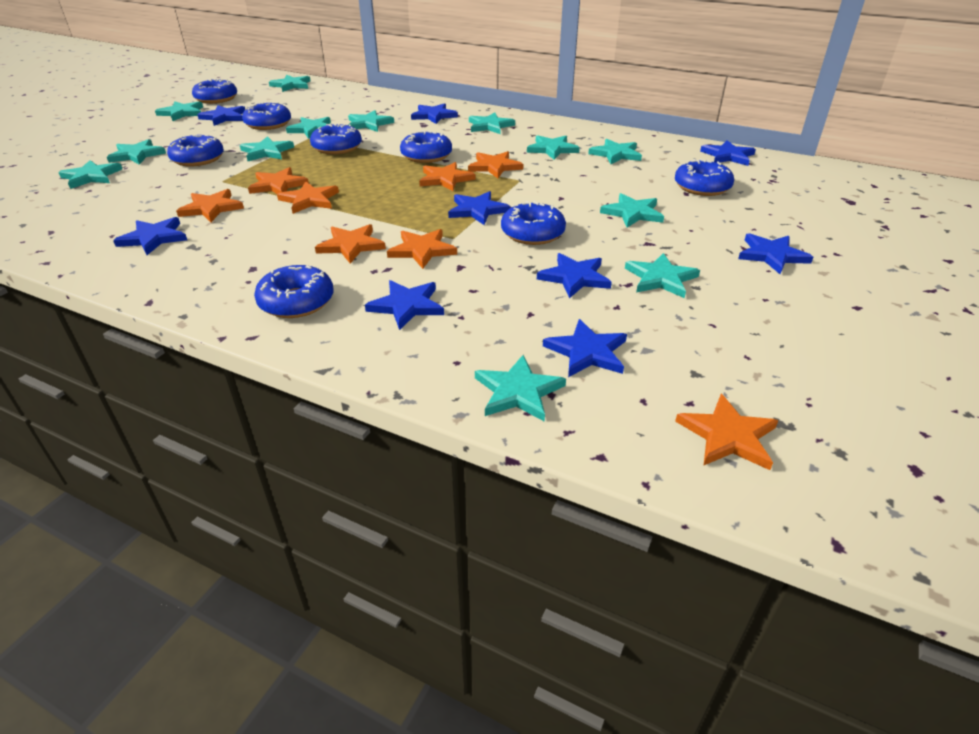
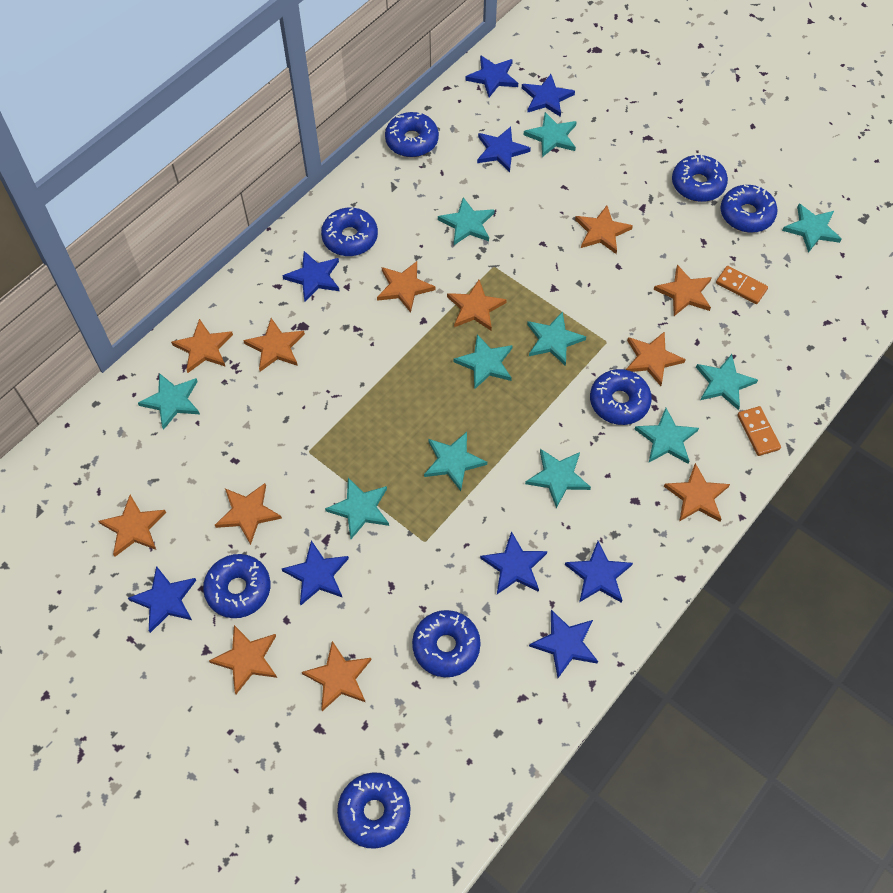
orange domino: none = 0 -> [716,266,768,304] [737,406,781,456] = 2
orange star: [176,189,244,222] [248,167,309,194] [277,182,339,214] [315,224,386,264] [387,229,457,269] [419,162,476,191] [468,151,523,178] [675,394,778,470] = 8 -> [98,495,166,557] [171,319,233,373] [209,625,277,694] [215,483,282,545] [243,318,305,372] [302,641,371,711] [377,261,436,313] [447,280,507,330] [575,206,633,254] [626,331,686,386] [654,265,712,316] [664,463,730,522] = 12
turquoise star: [58,160,122,189] [107,139,166,165] [155,101,203,121] [240,136,294,161] [269,75,310,92] [286,117,331,139] [348,110,394,132] [469,113,515,134] [475,355,566,422] [527,135,580,160] [588,139,642,164] [600,193,664,228] [625,253,700,298] = 13 -> [138,373,200,430] [325,478,389,539] [424,432,487,491] [438,197,495,245] [453,334,513,390] [524,112,577,157] [525,449,591,508] [527,311,586,366] [634,408,699,464] [696,354,758,410] [782,204,842,253] = 11

